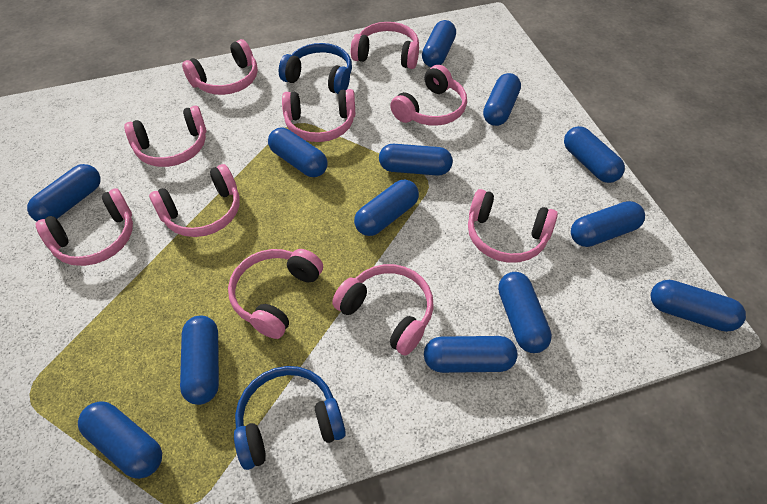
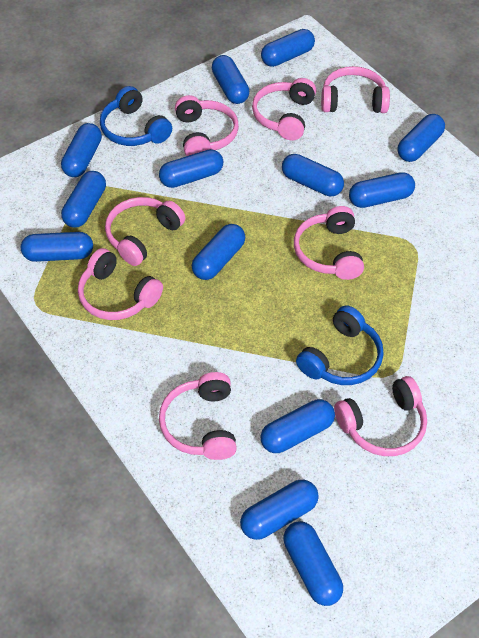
pink headphones: [35,188,133,266] [124,106,207,167] [149,164,240,237] [182,39,258,95] [228,249,323,339] [282,89,355,142] [332,264,434,356] [351,22,419,69] [390,65,467,126] [468,189,558,263] = 10 -> [78,248,163,320] [105,197,185,266] [159,372,237,460] [175,95,239,156] [252,78,316,141] [294,206,364,280] [321,66,390,113] [334,376,427,456] = 8

